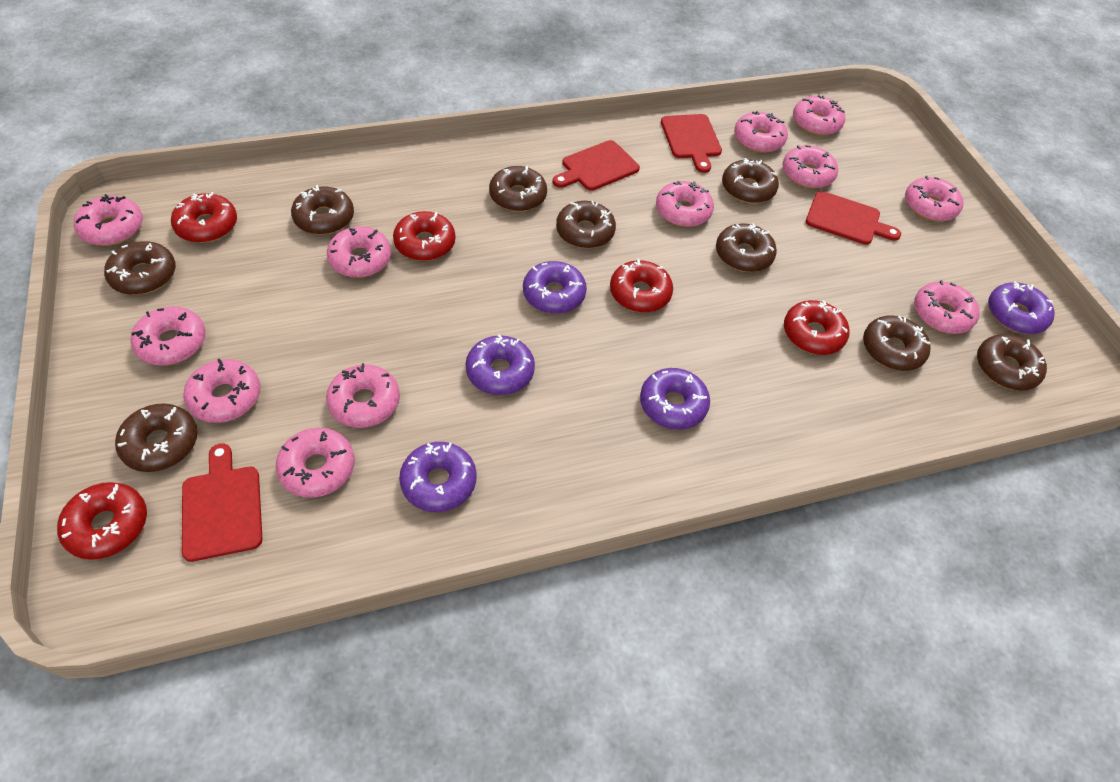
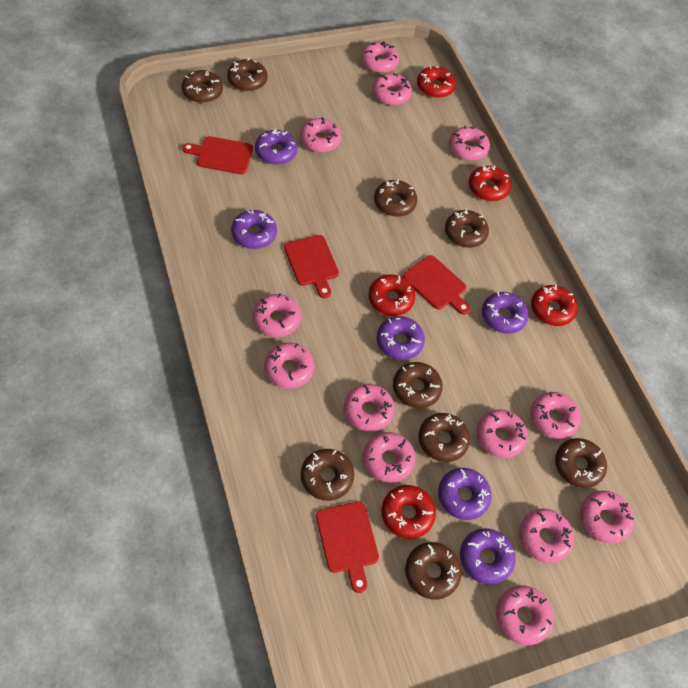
pink donut: [74,194,143,246] [130,306,206,365] [183,359,260,423] [276,428,355,498] [326,363,400,428] [327,226,391,278] [656,181,714,227] [734,111,788,153] [783,145,838,188] [793,95,845,136] [905,176,963,221] [914,280,980,334] = 12 -> [253,294,301,337] [264,343,314,389] [300,117,342,152] [344,384,395,432] [361,41,399,73] [363,432,416,483] [372,73,412,105] [449,126,490,161] [477,409,528,458] [496,585,554,645] [519,508,574,563] [530,392,581,439] [580,491,634,544] = 13
purple donut: [399,442,477,512] [466,335,535,395] [523,261,587,314] [640,368,710,430] [988,281,1055,334] = 5 -> [231,210,277,249] [255,129,297,165] [377,316,425,360] [438,468,492,520] [460,528,516,585] [482,292,529,334] = 6

